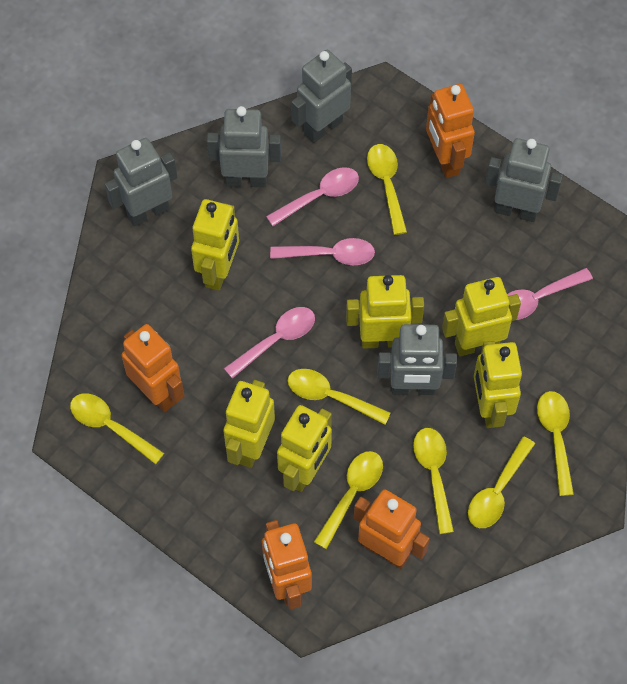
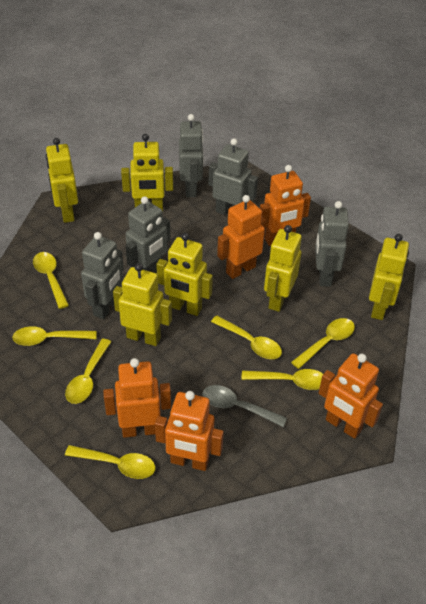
grey spoon: none = 0 -> [202,385,287,427] = 1
orange robot: [121,324,185,412] [262,520,312,610] [354,489,430,569] [426,84,475,178] = 4 -> [103,358,171,438] [155,391,224,471] [217,195,266,279] [260,165,311,246] [319,353,383,439] = 5
pink spoon: [224,307,315,379] [266,167,359,226] [270,238,375,265] [507,268,593,320] = 4 -> none = 0

